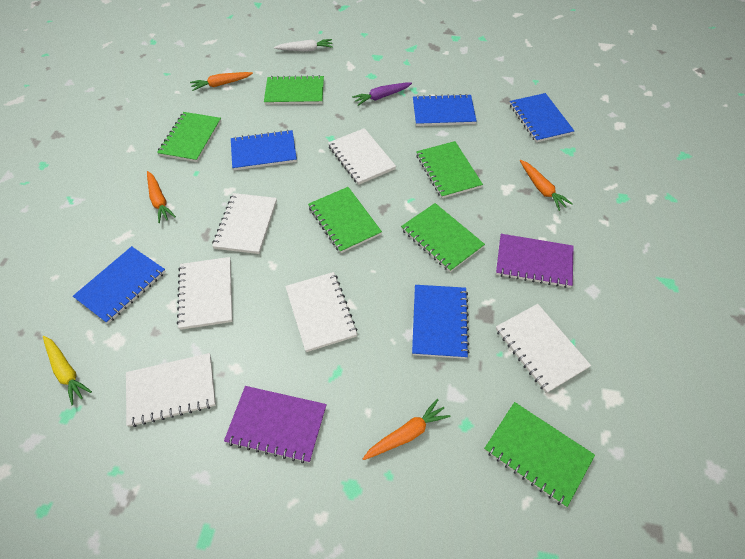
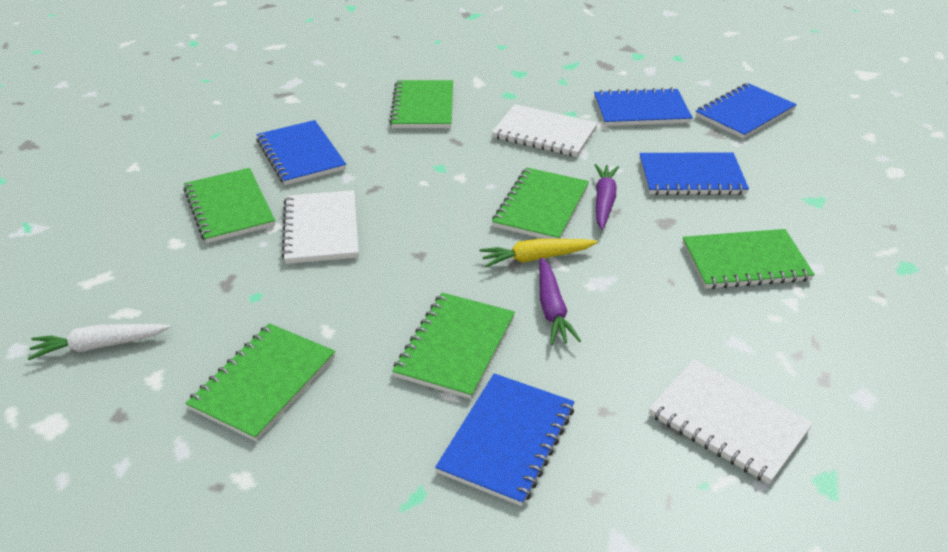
orange carrot: [147,171,176,223] [190,72,253,91] [363,399,450,460] [520,160,573,211] = 4 -> none = 0
purple carrot: [352,82,412,106] = 1 -> [539,257,581,345] [595,164,619,230] = 2
purple notebook: [224,386,327,463] [496,234,574,288] = 2 -> none = 0
white notebook: [126,353,216,427] [177,257,233,330] [212,193,277,254] [285,272,358,352] [328,128,396,185] [496,304,591,393] = 6 -> [281,190,359,264] [492,104,598,157] [649,360,813,484] = 3

